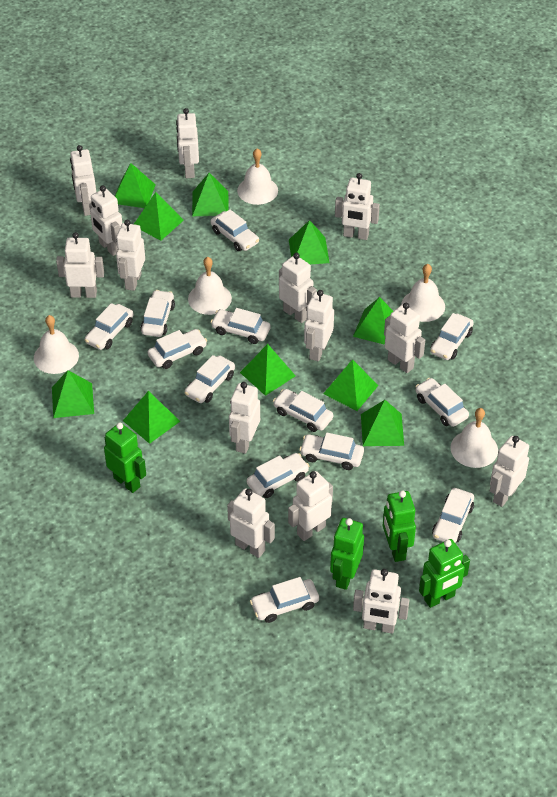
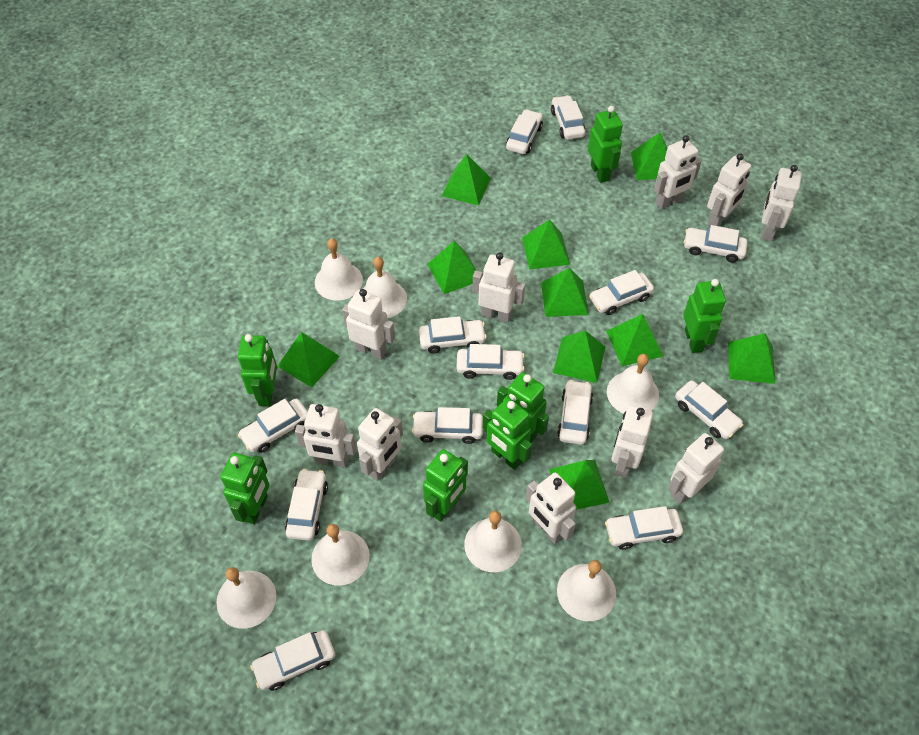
green robot: [104,422,146,493] [330,518,364,590] [383,490,416,562] [419,539,470,608] = 4 -> [220,453,270,524] [238,334,277,406] [423,449,468,521] [483,398,532,470] [497,372,549,443] [588,106,623,183] [683,279,726,353] = 7
white bell: [34,315,79,374] [188,257,232,315] [237,148,278,205] [401,264,445,322] [450,408,498,468] = 5 -> [216,567,277,629] [311,524,370,586] [315,238,363,301] [363,257,407,318] [464,511,522,572] [557,560,616,621] [607,354,659,414] = 7
white robot: [56,232,104,298] [70,145,96,216] [89,185,122,256] [116,220,145,291] [176,108,199,178] [227,488,275,558] [229,382,260,454] [279,253,317,323] [288,471,333,541] [304,290,334,361] [335,173,380,240] [353,569,409,634] [384,303,425,373] [490,436,529,507] = 14 -> [295,404,356,468] [342,289,395,359] [357,408,403,481] [473,252,525,323] [526,472,576,544] [611,405,653,478] [654,135,701,210] [668,433,724,504] [707,153,751,227] [761,165,802,241] = 10

